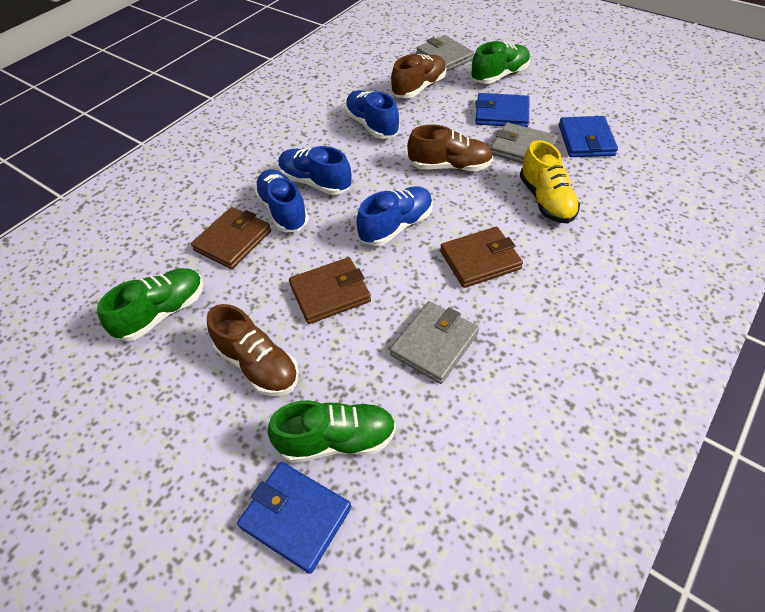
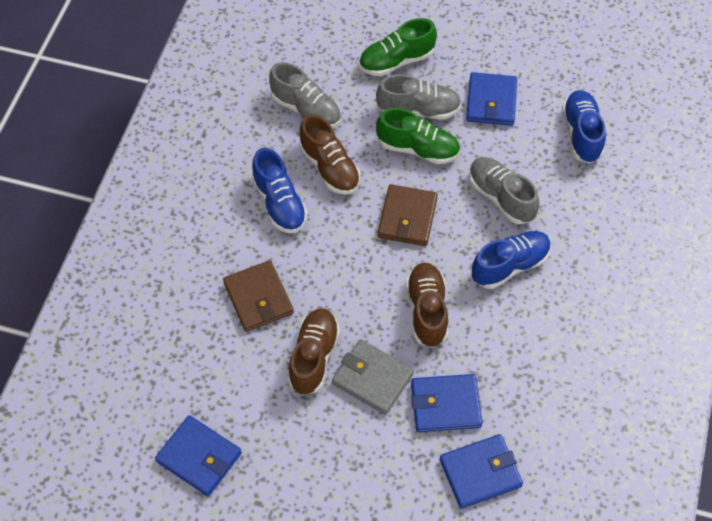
blue shoe: [254,169,309,232] [279,146,352,195] [345,90,400,139] [356,186,433,246] = 4 -> [252,148,308,233] [472,231,551,289] [562,90,606,164] = 3
blue wallet: [237,462,351,574] [475,93,529,127] [559,116,618,157] = 3 -> [155,415,242,496] [411,374,482,432] [440,434,523,509] [466,72,517,126] = 4
brown wallet: [191,207,271,269] [289,257,371,324] [440,227,523,288] = 3 -> [223,260,294,332] [378,184,438,246] = 2
green shoe: [97,268,204,341] [268,400,396,463] [471,41,530,84] = 3 -> [359,18,437,76] [376,108,460,164] = 2
grey shoe: none = 0 -> [269,62,341,129] [376,74,462,119] [469,157,539,224] = 3
grey wallet: [390,301,479,384] [416,35,475,72] [491,122,558,163] = 3 -> [332,339,414,415] = 1
yellow shoe: [520,140,580,223] = 1 -> none = 0

